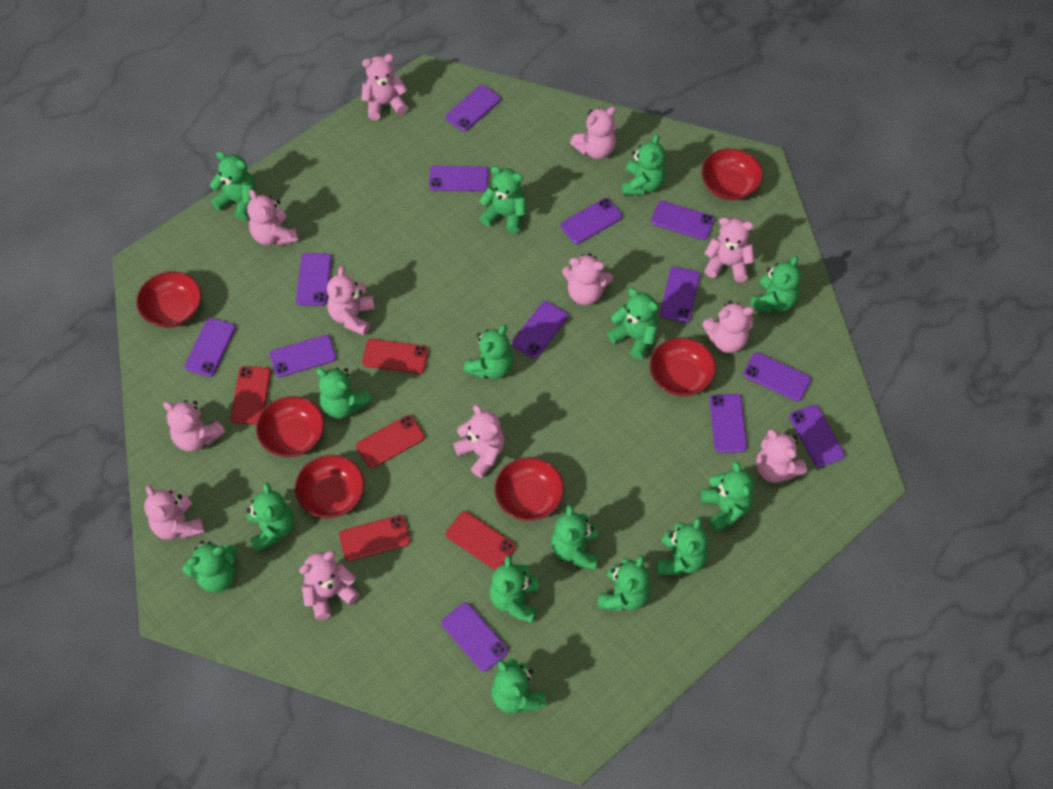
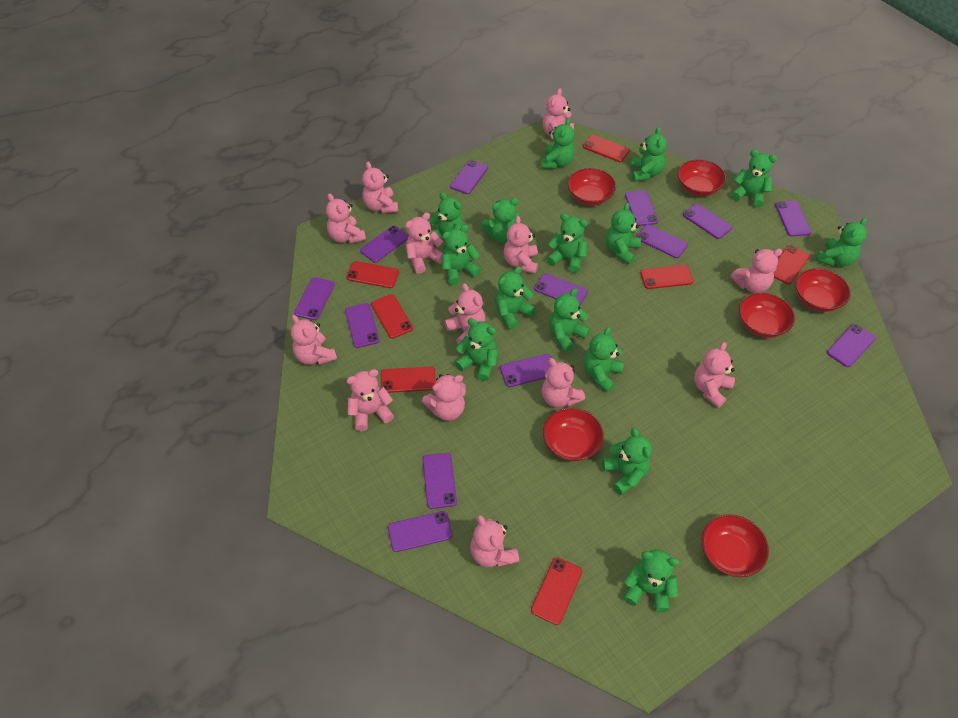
pink teddy bear: [144,485,205,540] [163,400,225,452] [247,189,298,246] [299,551,360,620] [327,266,374,336] [361,54,408,120] [453,405,505,478] [562,253,613,305] [570,107,617,159] [702,301,754,353] [704,218,755,282] [756,429,807,483] = 12 -> [291,315,337,365] [326,193,366,244] [346,369,394,431] [362,162,398,213] [405,212,443,274] [422,374,466,421] [444,283,486,344] [470,515,519,567] [504,216,538,274] [542,358,585,408] [543,88,574,141] [694,342,735,408] [730,249,783,293] = 13
red phone: [231,366,271,424] [339,515,410,561] [356,415,425,468] [362,339,428,374] [446,511,516,570] = 5 -> [346,261,399,288] [371,294,413,339] [381,367,436,393] [531,557,582,625] [583,135,630,162] [640,265,693,289] [773,245,810,284] = 7

